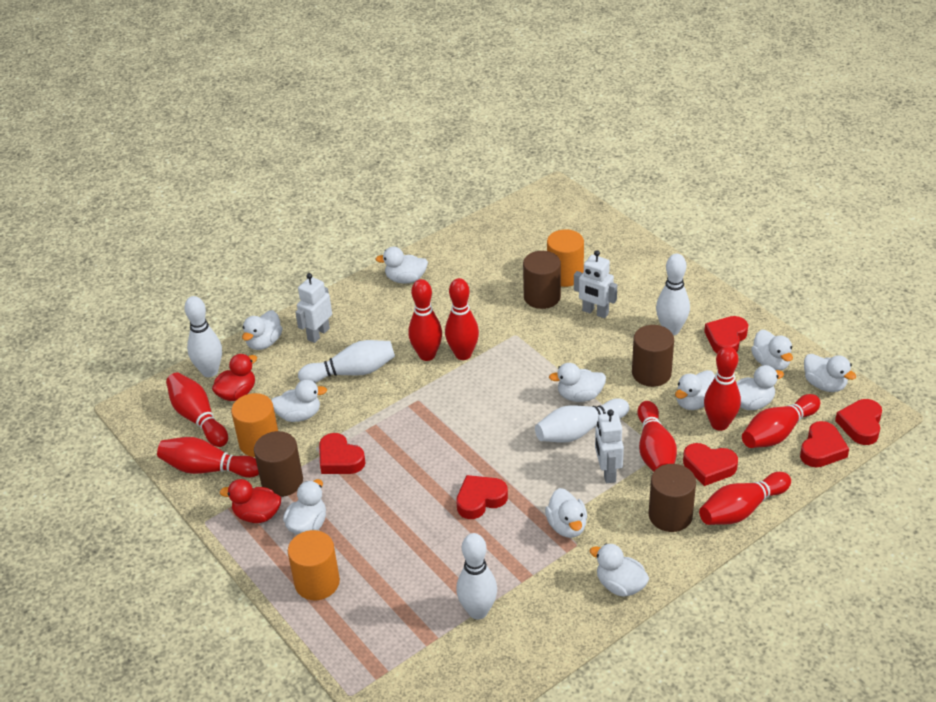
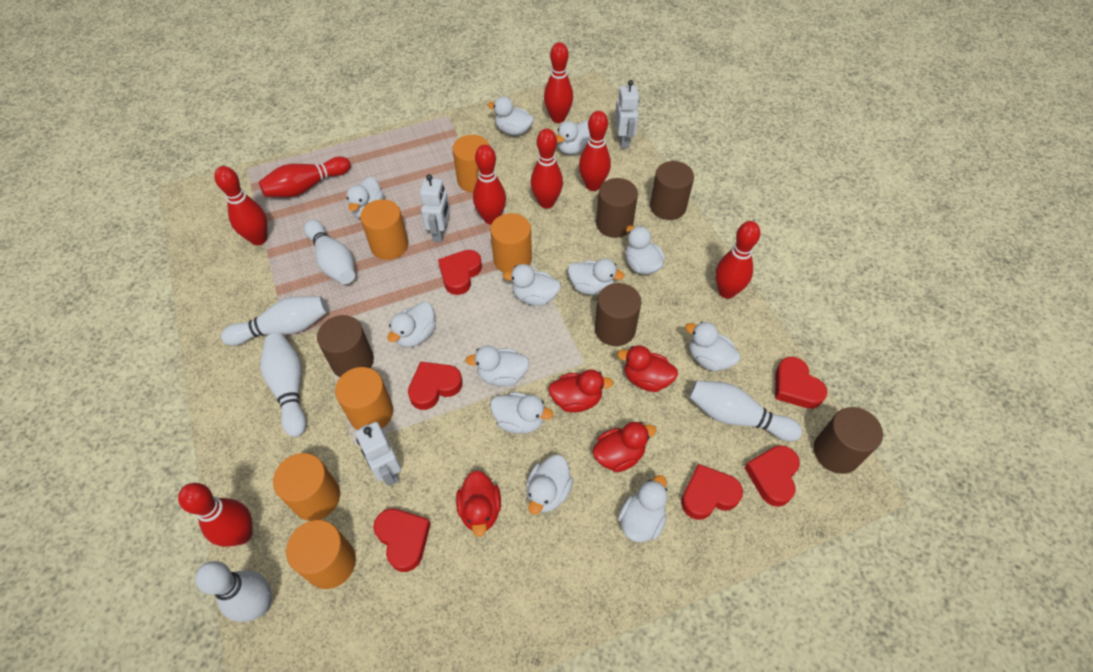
brown cylinder: [254,431,303,497] [523,251,561,309] [632,325,674,387] [649,464,696,532] = 4 -> [317,315,374,377] [595,283,641,346] [596,178,638,238] [650,161,694,220] [814,407,883,474] = 5
orange cylinder: [231,393,278,457] [288,530,340,600] [547,229,584,287] = 3 -> [273,453,340,521] [286,520,356,589] [335,367,393,430] [360,199,408,260] [452,135,490,193] [490,213,532,273] = 6
red duck: [212,354,257,401] [220,479,281,523] = 2 -> [456,470,501,537] [548,369,614,413] [593,422,656,472] [617,345,678,392] = 4
white duck: [242,310,282,350] [271,380,327,422] [283,479,326,535] [376,247,428,284] [545,488,587,538] [549,363,606,402] [590,543,649,597] [675,370,715,410] [736,365,784,410] [751,330,793,370] [804,354,856,392] = 11 -> [346,177,384,218] [388,302,436,347] [465,345,529,387] [488,96,534,135] [490,392,553,434] [503,264,561,306] [526,455,573,514] [556,121,590,155] [568,258,625,295] [618,475,667,542] [625,226,665,275] [685,322,741,372] = 12

